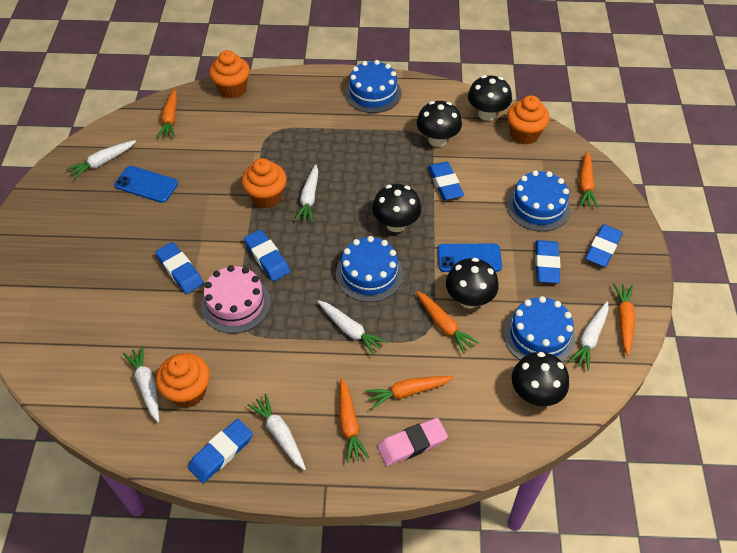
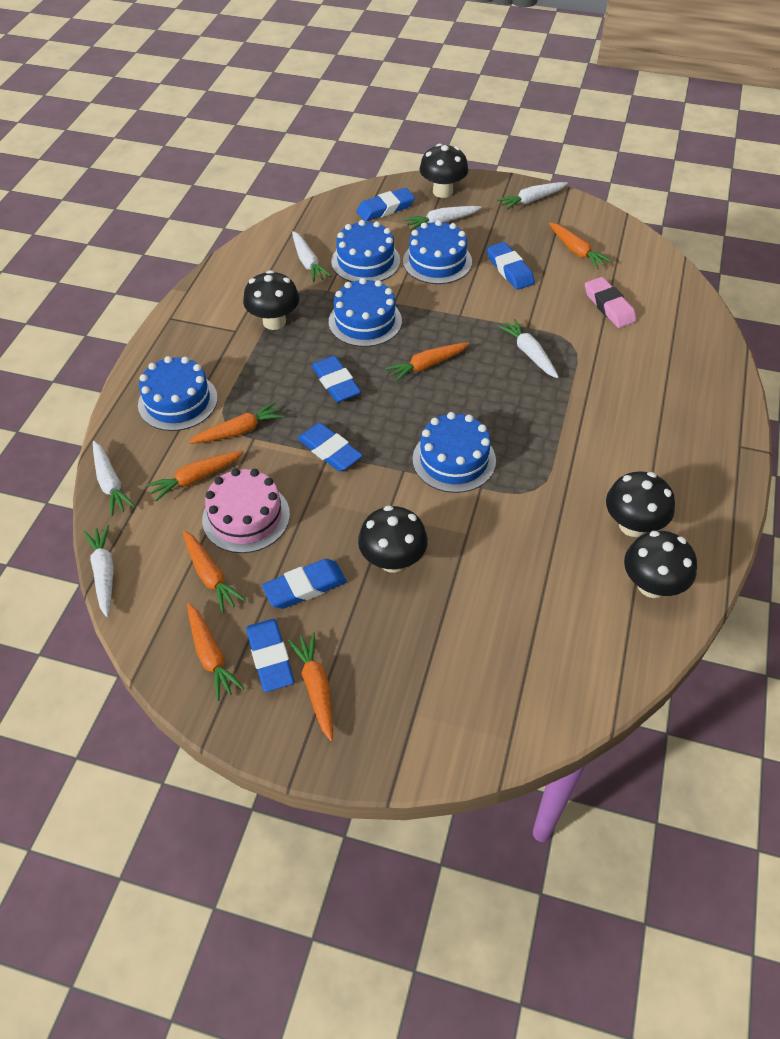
blue cake: [336,236,403,302] [345,60,402,113] [503,296,575,362] [507,170,571,231] = 4 -> [138,356,218,431] [329,278,402,347] [331,220,400,282] [403,220,472,284] [412,412,496,493] = 5
blue phone: [114,166,178,203] [437,244,502,272] = 2 -> none = 0
orange carrot: [158,88,177,138] [339,378,369,463] [365,376,454,409] [416,291,479,354] [580,151,598,208] [613,283,635,356] = 6 -> [146,451,244,502] [183,530,246,613] [187,603,244,701] [189,402,284,444] [288,632,333,741] [385,342,470,382] [549,223,612,269] = 7
orange cupcake: [156,353,210,408] [209,50,250,98] [241,158,287,208] [507,95,550,145] = 4 -> none = 0

